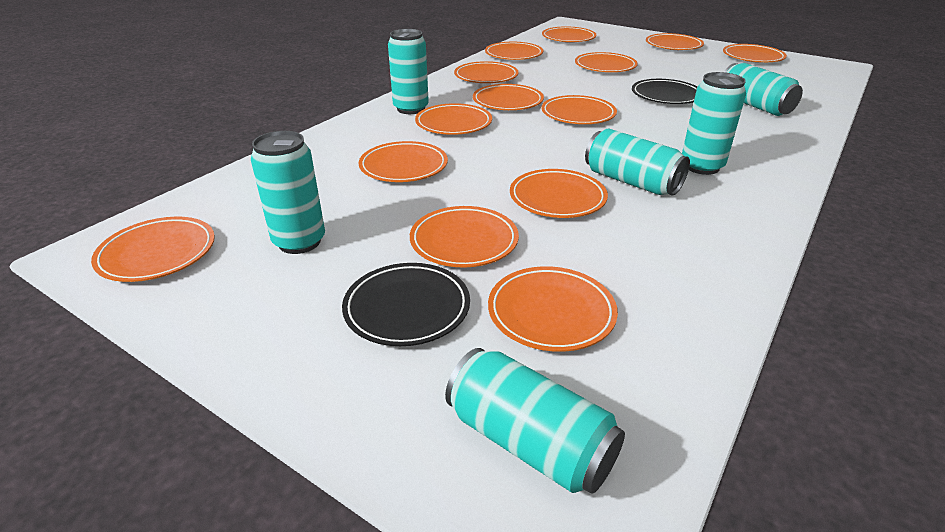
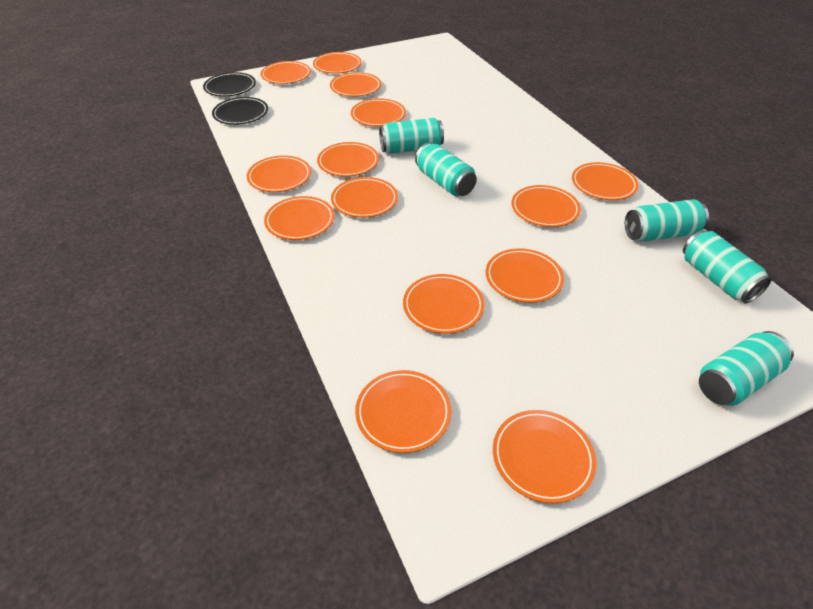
turquoise can: [251,131,325,254] [388,29,429,114] [445,348,625,494] [585,128,690,196] [682,72,746,175] [724,63,803,116] = 6 -> [379,118,444,154] [415,143,477,196] [625,199,709,242] [683,230,772,303] [699,331,794,406] = 5

